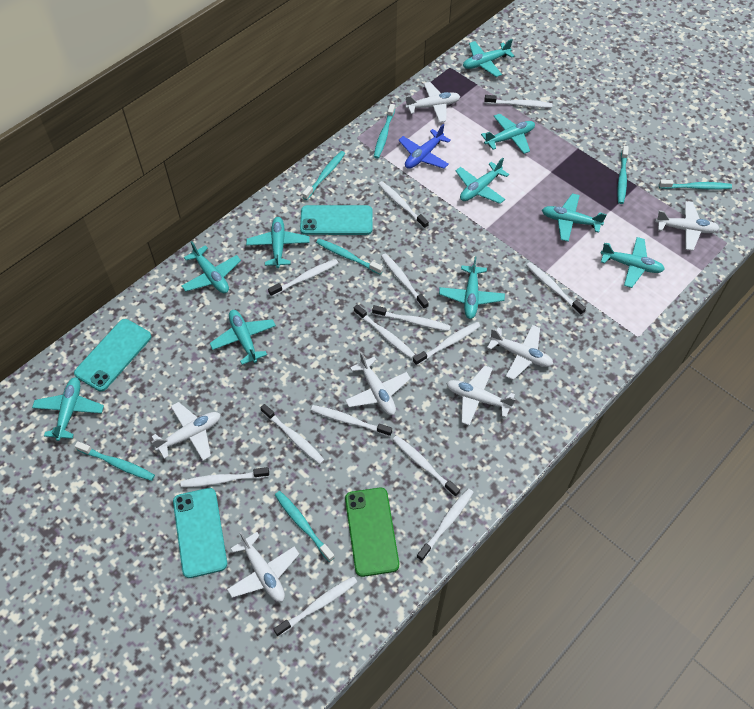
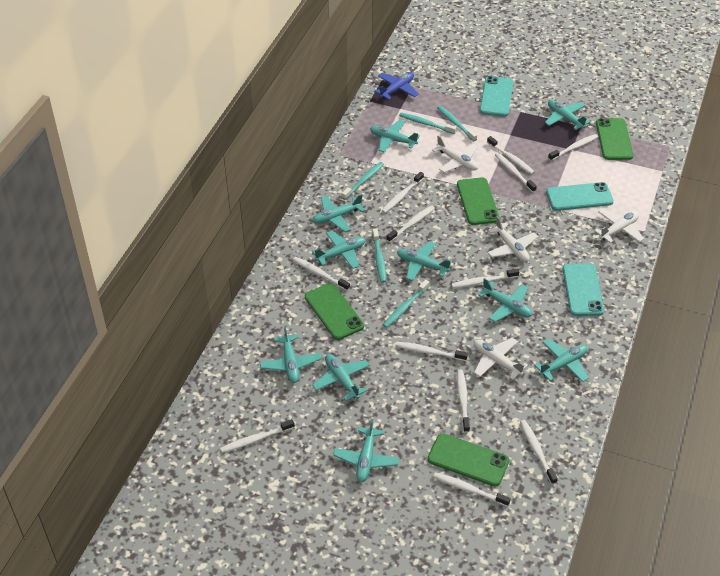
green phone: [345,488,399,577] = 1 -> [305,283,364,340] [428,433,509,486] [457,177,499,225] [596,118,633,160] = 4
turquoise toothbrush: [75,441,155,481] [275,491,335,562] [302,151,345,200] [316,239,383,275] [374,104,395,158] [617,146,629,204] [659,180,732,190] = 7 -> [342,162,384,200] [372,228,386,283] [383,280,429,328] [399,112,457,134] [437,106,477,141] = 5
white plane: [151,402,221,461] [227,532,299,602] [345,352,411,415] [405,82,460,123] [446,366,515,426] [487,325,553,380] [655,201,720,250] = 7 -> [432,135,478,173] [474,338,528,380] [487,216,538,262] [594,208,644,243] = 4
white toothbrush: [180,467,269,487] [260,404,324,464] [268,259,338,297] [274,576,357,637] [311,405,392,437] [354,304,415,359] [372,305,451,331] [378,181,429,229] [381,253,429,309] [392,435,460,497] [413,322,480,366] [417,488,474,562] [484,95,552,108] [526,262,586,315] = 14 -> [220,419,295,453] [293,257,350,291] [382,172,424,213] [386,205,435,242] [395,342,468,361] [433,472,511,507] [451,268,519,288] [457,370,470,433] [487,136,535,174] [495,153,537,192] [520,420,558,484] [548,134,598,161] = 12

